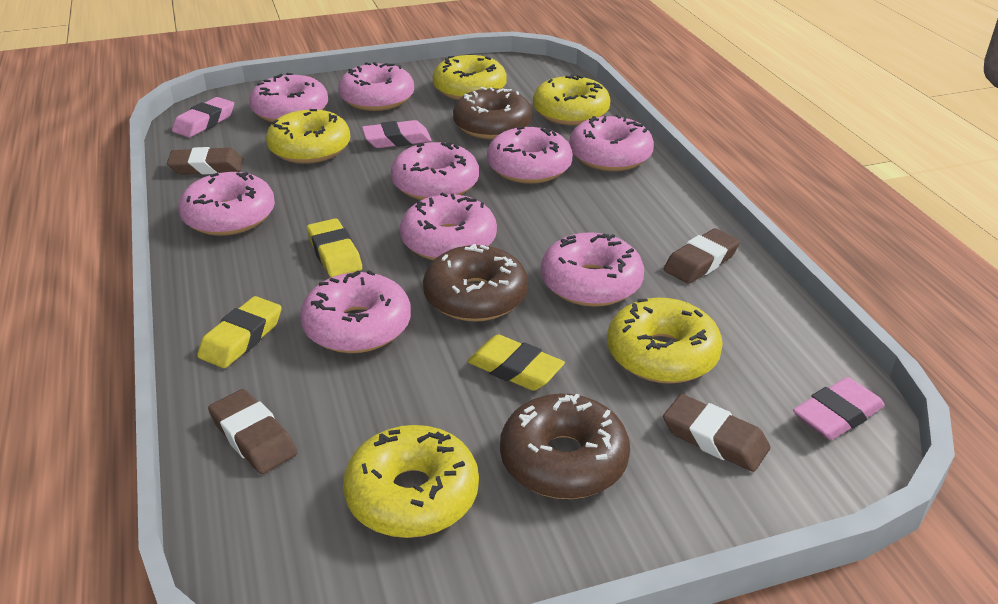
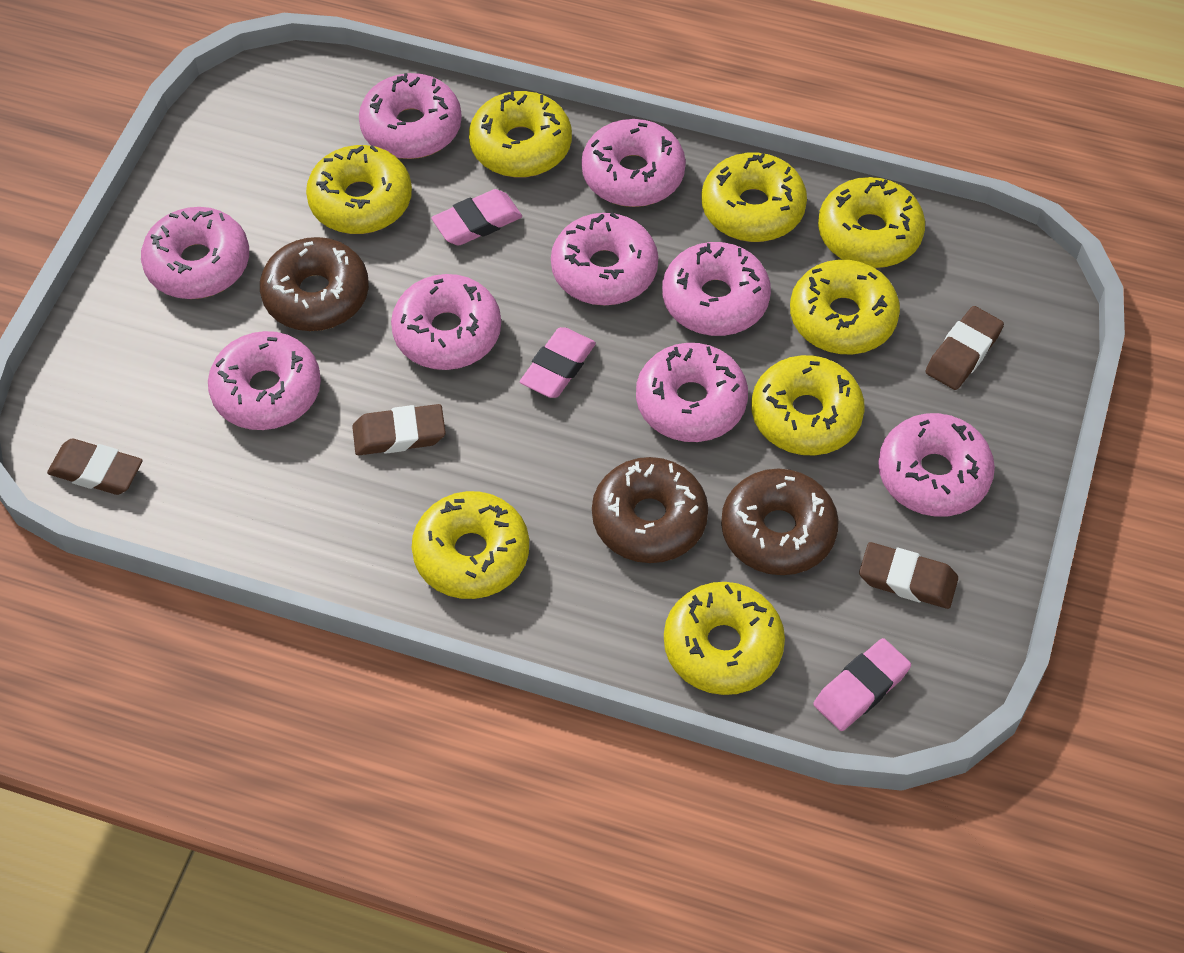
yellow donut: [266,109,350,164] [343,425,479,538] [433,55,507,100] [533,74,611,125] [607,298,723,384] = 5 -> [306,145,412,234] [412,491,529,599] [469,91,572,178] [664,582,785,695] [701,152,807,242] [752,355,865,455] [790,260,900,354] [818,177,925,268] = 8
yellow eraser: [197,296,282,368] [307,219,362,277] [467,335,565,391] = 3 -> none = 0

